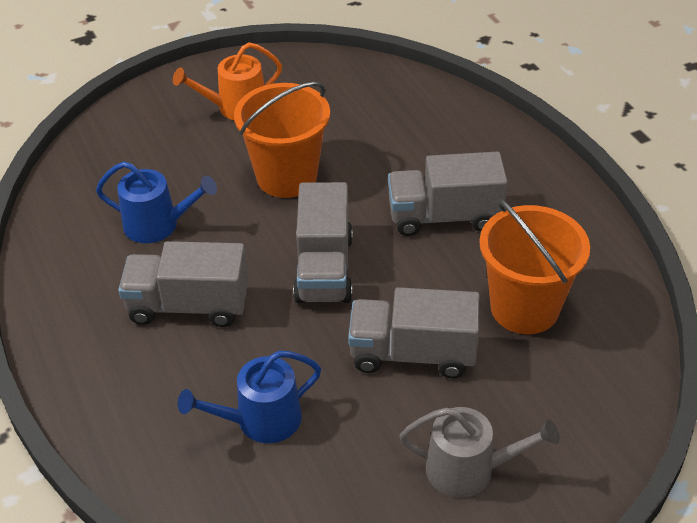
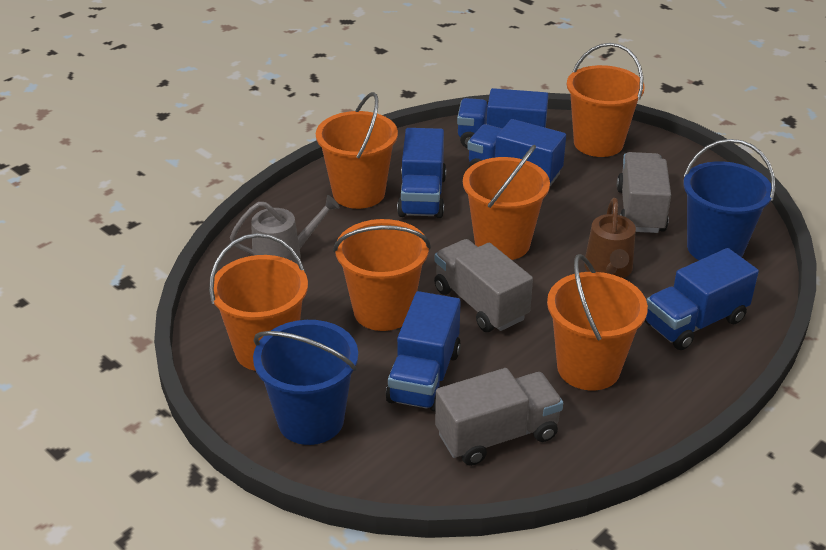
blue bucket: none = 0 -> [253,320,358,445] [683,139,775,260] = 2
blue truck: none = 0 -> [386,291,461,412] [397,128,446,218] [457,88,548,148] [467,119,566,186] [645,248,759,350] = 5
blue watering can: [96,161,217,243] [178,351,321,443] = 2 -> none = 0
brown watering can: none = 0 -> [584,198,636,278] = 1
grey truck: [118,241,248,327] [293,182,353,303] [348,287,480,378] [388,152,508,236] = 4 -> [434,239,533,332] [435,368,563,466] [617,152,671,233] = 3
orange bucket: [234,82,330,198] [480,198,590,334] = 2 -> [209,233,308,371] [316,92,398,209] [333,219,431,331] [463,145,550,260] [547,254,648,391] [567,43,645,157] = 6
orange watering can: [173,42,282,120] = 1 -> none = 0

